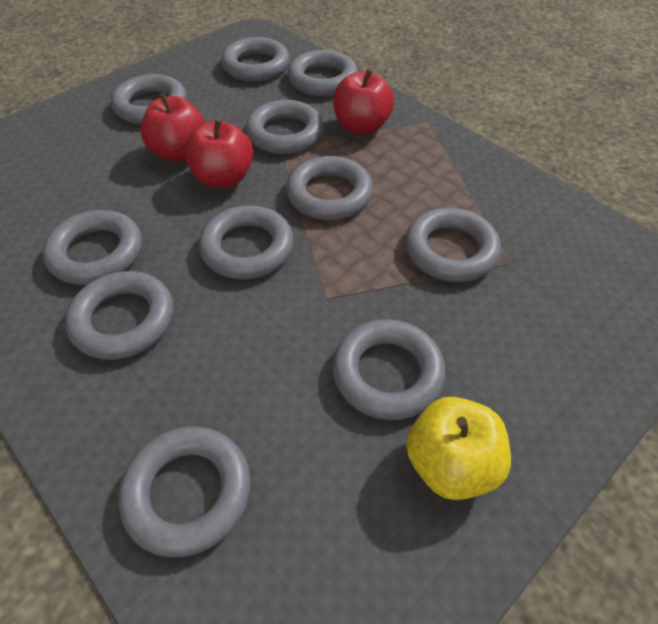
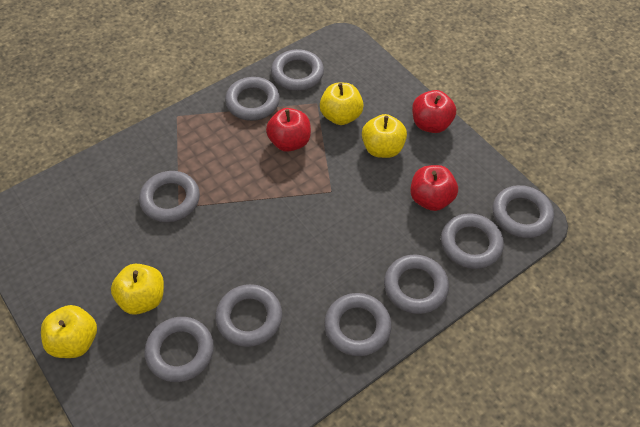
grey ring: [43,210,142,285] [65,271,174,360] [111,74,187,124] [119,426,251,557] [199,205,294,280] [221,37,290,82] [246,100,324,154] [286,156,373,220] [288,50,358,97] [332,319,446,420] [405,207,501,282] = 11 -> [139,171,200,223] [144,317,214,382] [215,284,282,347] [225,77,280,121] [271,49,324,91] [324,293,392,356] [384,254,449,314] [441,213,504,269] [492,185,554,239] = 9
yellow apple: [406,397,511,500] = 1 -> [41,305,97,358] [111,264,164,315] [320,83,364,125] [362,114,407,158] = 4

